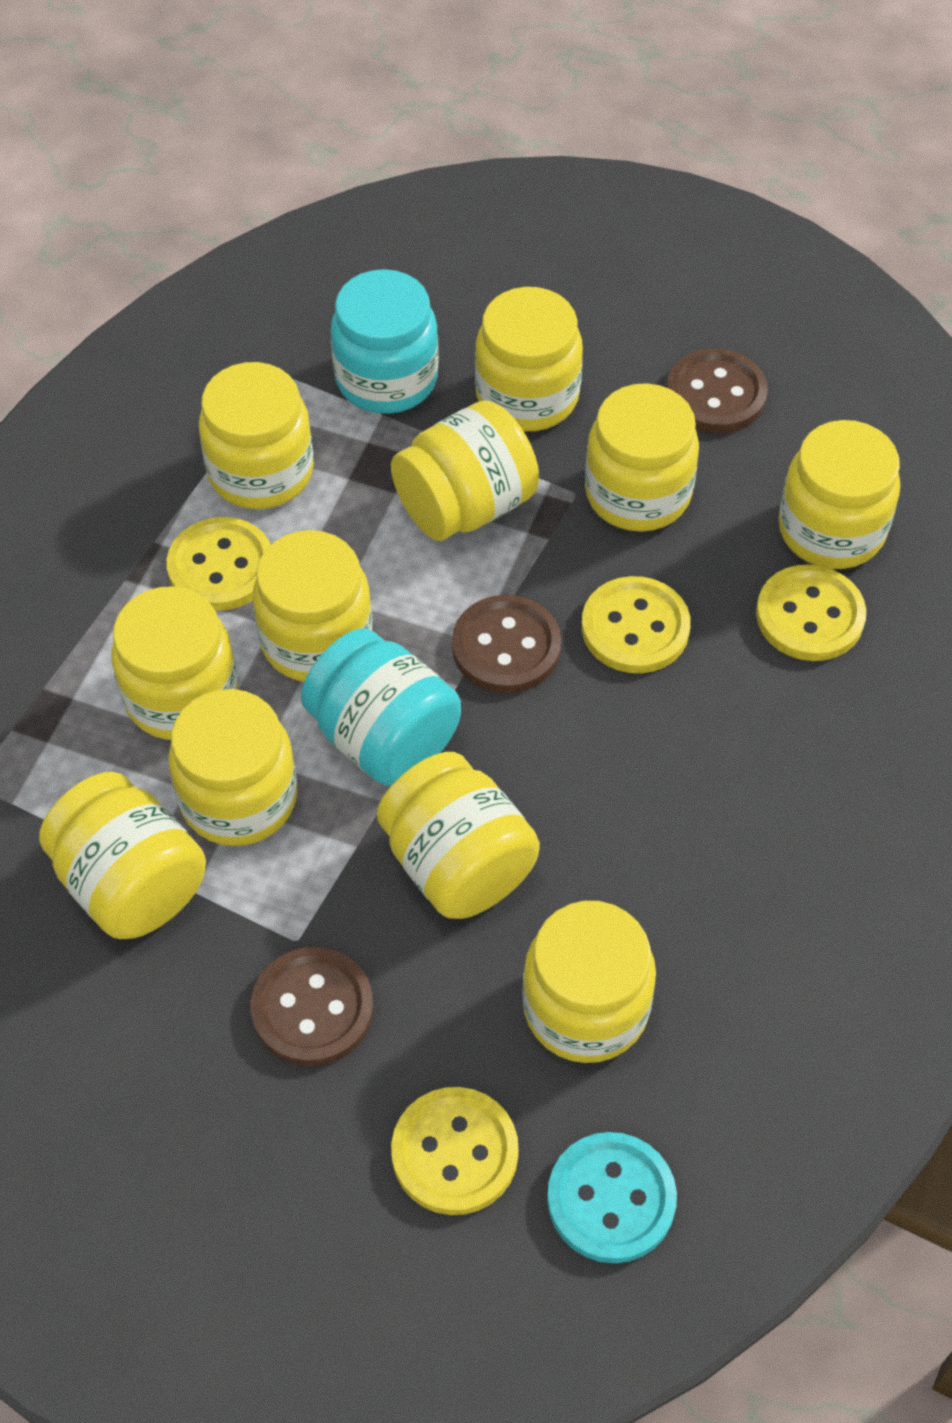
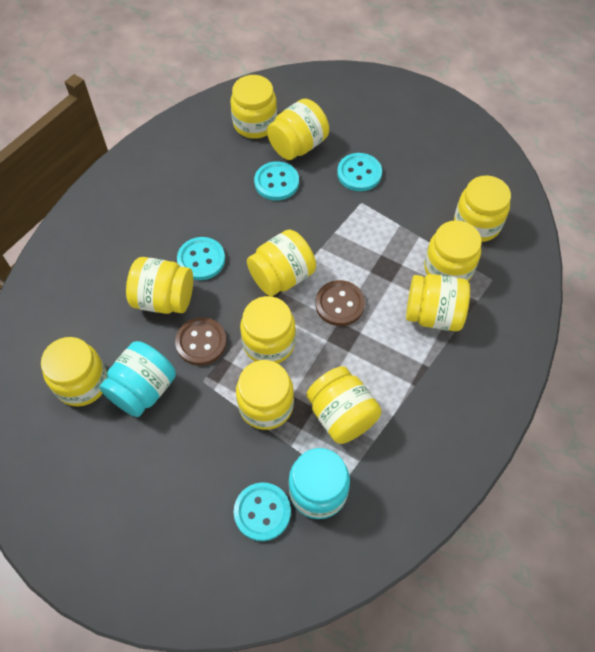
brown button: [251,947,374,1066] [452,595,561,693] [667,349,768,433] = 3 -> [175,317,227,366] [316,280,365,326] = 2
turquoise button: [547,1132,677,1263] = 1 -> [177,237,225,280] [234,482,291,541] [254,162,299,201] [337,153,382,191] = 4
yellow button: [167,517,271,611] [391,1087,519,1215] [582,576,691,673] [756,564,866,661] = 4 -> none = 0

